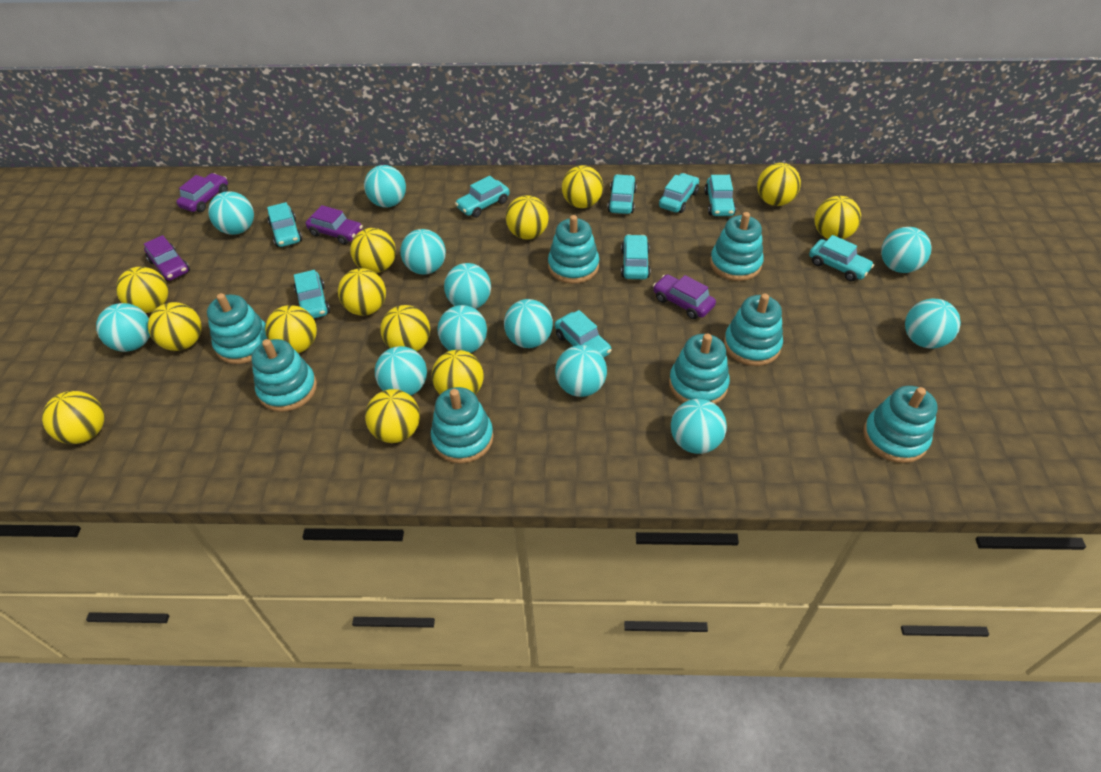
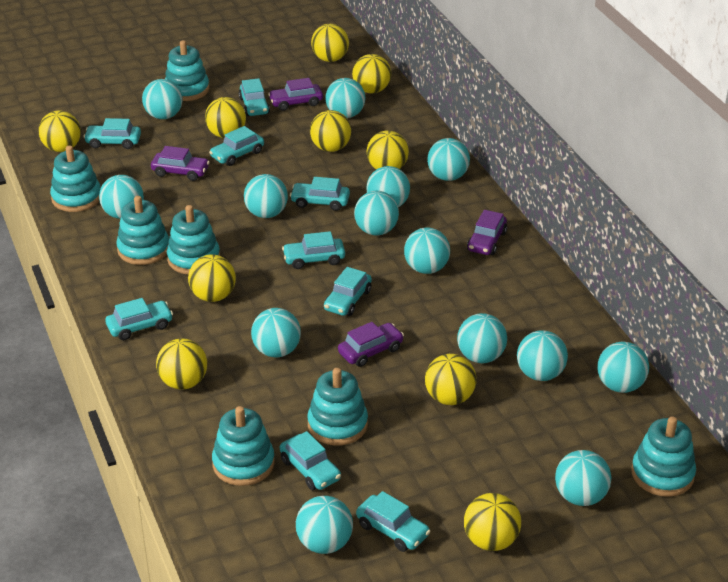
turquoise ball: [96,303,150,352] [208,191,254,235] [364,165,406,208] [375,346,427,396] [400,229,446,274] [438,305,487,353] [444,263,491,309] [504,299,553,348] [555,345,607,397] [671,399,727,454] [881,227,931,273] [905,299,961,349] = 12 -> [99,175,144,219] [142,79,183,119] [244,174,288,218] [251,308,301,357] [296,496,353,554] [325,78,365,118] [354,191,399,235] [366,166,410,207] [404,227,450,274] [427,138,470,181] [457,313,507,363] [517,330,568,381] [555,450,612,506] [597,342,649,393] = 14
turquoise stacking toy: [207,293,267,364] [251,339,317,412] [431,387,494,464] [548,215,599,284] [669,334,730,404] [710,212,764,281] [724,293,783,366] [863,386,938,463] = 8 -> [50,145,101,212] [116,196,169,265] [165,40,209,101] [167,205,220,274] [212,406,275,486] [307,368,368,445] [631,416,696,497] = 7
yellow ball: [42,391,105,444] [116,267,168,313] [148,302,202,351] [265,305,317,353] [338,268,386,316] [350,228,396,273] [365,389,420,443] [380,305,430,351] [432,350,483,394] [506,195,549,240] [562,165,603,208] [757,163,801,206] [815,196,861,239] = 13 -> [39,110,81,152] [156,338,207,390] [188,254,236,302] [205,97,246,138] [310,110,351,152] [311,24,349,62] [352,54,391,93] [367,130,409,170] [425,354,477,405] [464,493,521,551] = 10

